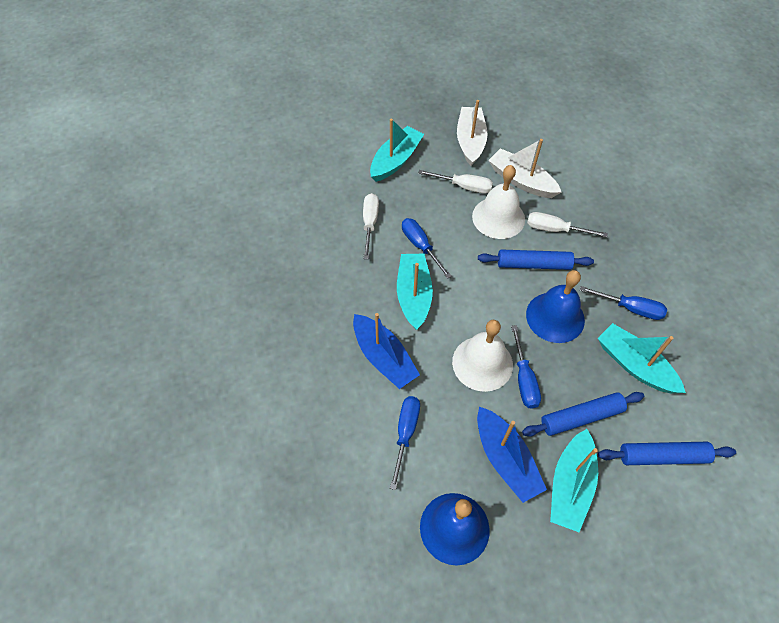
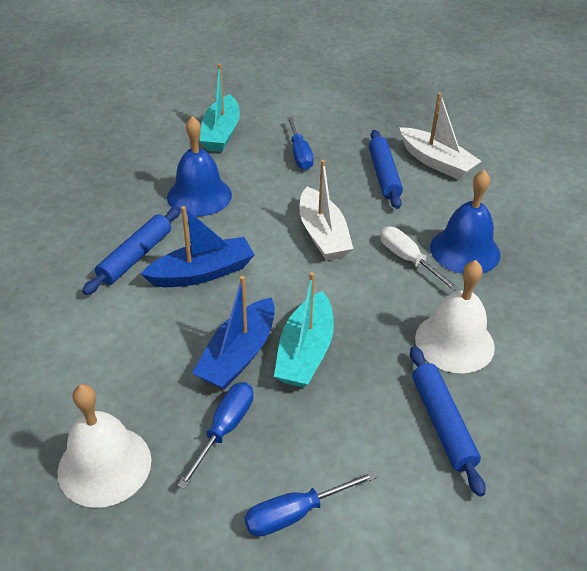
blue screwdriver: [390,396,420,490] [402,218,452,279] [511,325,541,409] [580,286,667,320] = 4 -> [177,382,253,489] [245,471,377,537] [287,116,314,170] = 3
turquoise boat: [370,119,424,182] [397,254,433,330] [550,429,598,532] [598,323,686,393] = 4 -> [200,64,240,152] [274,272,334,388] = 2
white screwdriver: [363,193,379,259] [418,170,493,193] [527,212,608,237] = 3 -> [380,227,459,291] = 1

